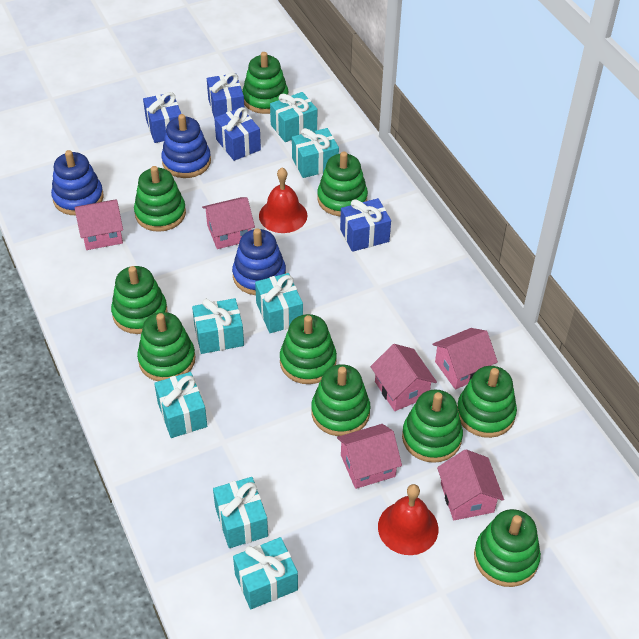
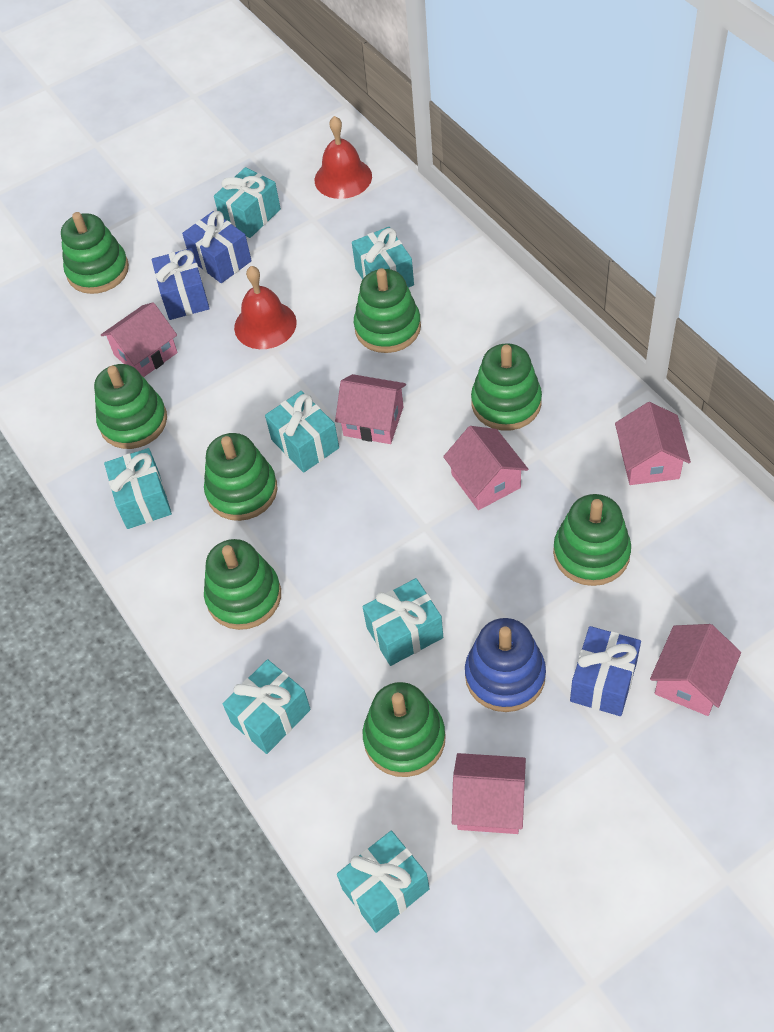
blue gift: [143,92,181,143] [207,73,244,118] [214,107,261,161] [340,198,391,252] = 4 -> [152,248,210,320] [182,211,252,283] [570,626,641,716] = 3
blue stacking toy: [51,150,104,215] [161,114,211,178] [232,228,286,295] = 3 -> [465,618,546,712] = 1
green stacking toy: [111,266,168,334] [134,166,186,232] [137,312,196,381] [242,52,289,114] [280,314,337,384] [311,364,370,436] [317,151,368,216] [402,390,463,463] [457,366,517,438] [474,509,541,587] = 10 -> [61,212,129,294] [94,364,167,449] [204,433,277,521] [204,539,281,630] [354,268,421,353] [363,682,446,777] [471,343,542,431] [553,494,631,586] = 8

